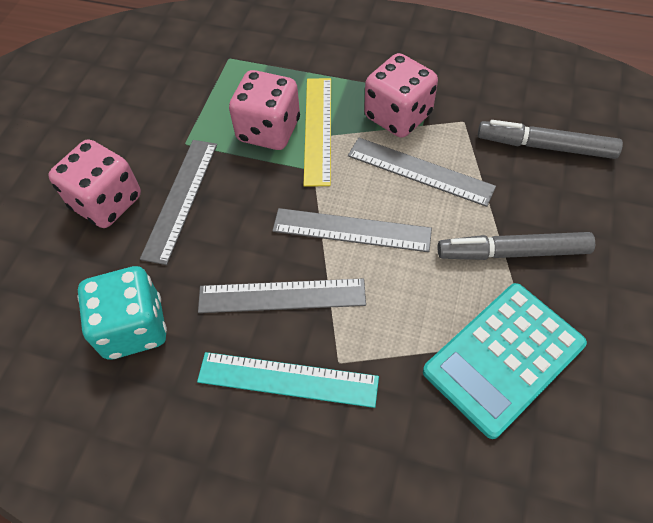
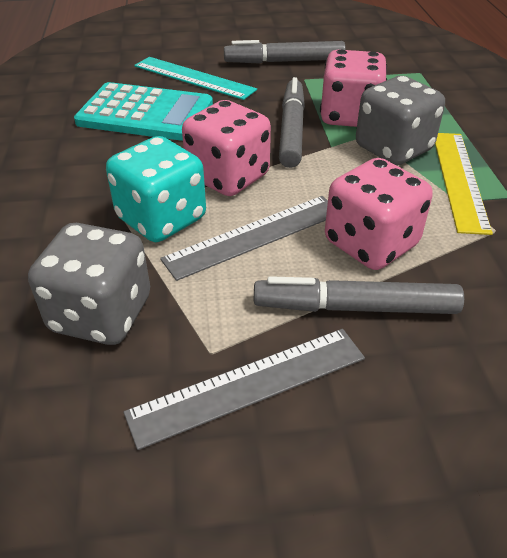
grey dice: none = 0 -> [28,223,150,345] [356,76,445,165] = 2
grey marker: [438,232,595,260] [478,120,623,159] = 2 -> [224,40,346,64] [254,276,464,314] [279,77,305,168] = 3
grey ruler: [140,140,217,265] [198,278,366,313] [272,208,432,252] [348,138,496,207] = 4 -> [124,329,365,450] [160,196,328,281] = 2

